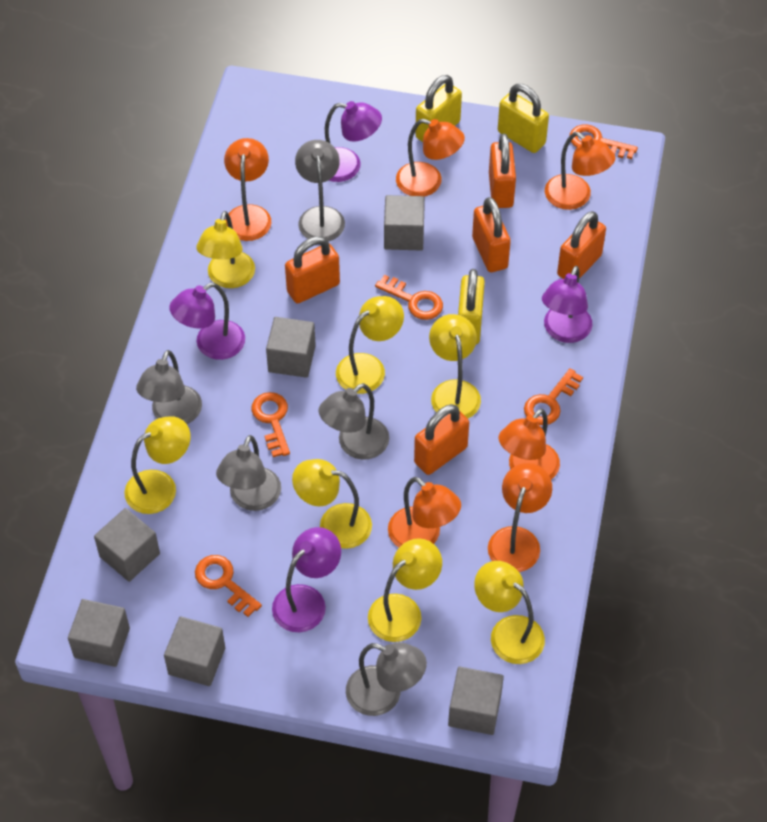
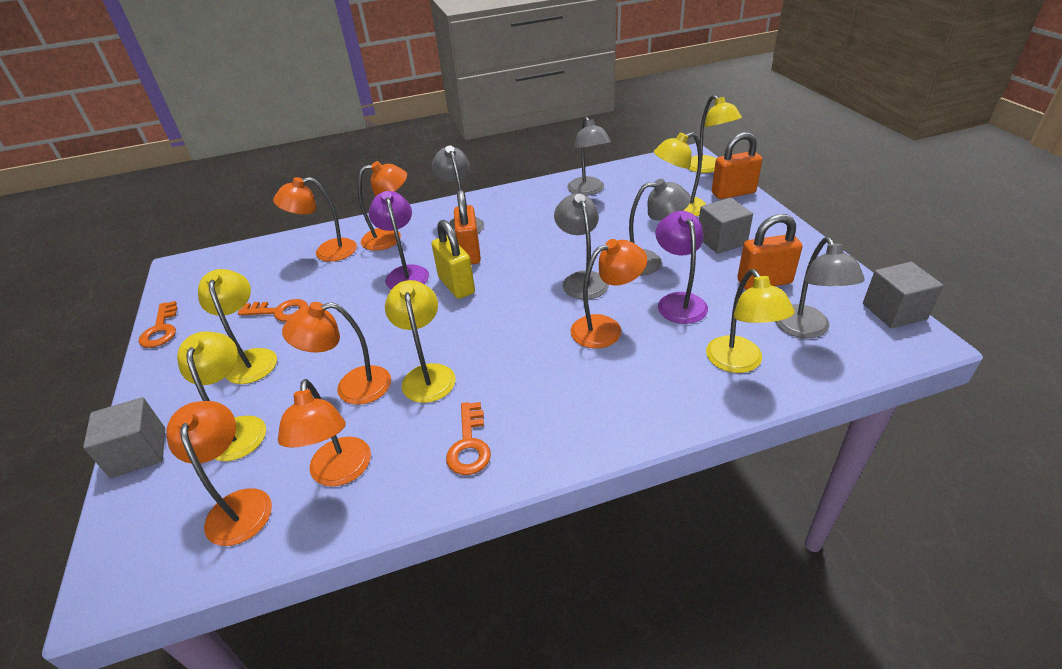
grey cube: [68,599,130,667] [94,508,160,582] [164,616,225,686] [266,317,316,378] [384,195,425,250] [448,667,504,735] = 6 -> [83,397,165,478] [699,198,753,254] [863,262,944,328] = 3
orange key: [195,555,262,617] [251,392,290,457] [375,275,443,320] [524,368,583,425] [570,124,638,159] = 5 -> [138,301,177,348] [238,299,308,322] [446,402,491,475] = 3
orange padlock: [285,236,340,303] [414,404,469,475] [472,197,511,272] [489,134,516,208] [557,211,606,279] = 5 -> [454,189,481,265] [712,132,762,199] [737,214,802,290] = 3
purple lamp: [169,283,245,360] [272,527,341,632] [325,101,382,182] [542,266,593,343] = 4 -> [369,191,429,290] [655,211,708,324] = 2
yellow lamp: [124,416,190,514] [196,211,255,288] [292,459,372,549] [336,296,404,394] [368,538,442,642] [429,314,481,418] [474,561,545,664] = 7 -> [177,331,266,461] [198,269,277,384] [385,280,455,403] [654,132,707,216] [688,95,742,173] [706,269,795,373] = 6
yellow padlock: [415,75,462,142] [458,269,485,344] [498,84,549,153] = 3 -> [431,220,475,299] = 1

